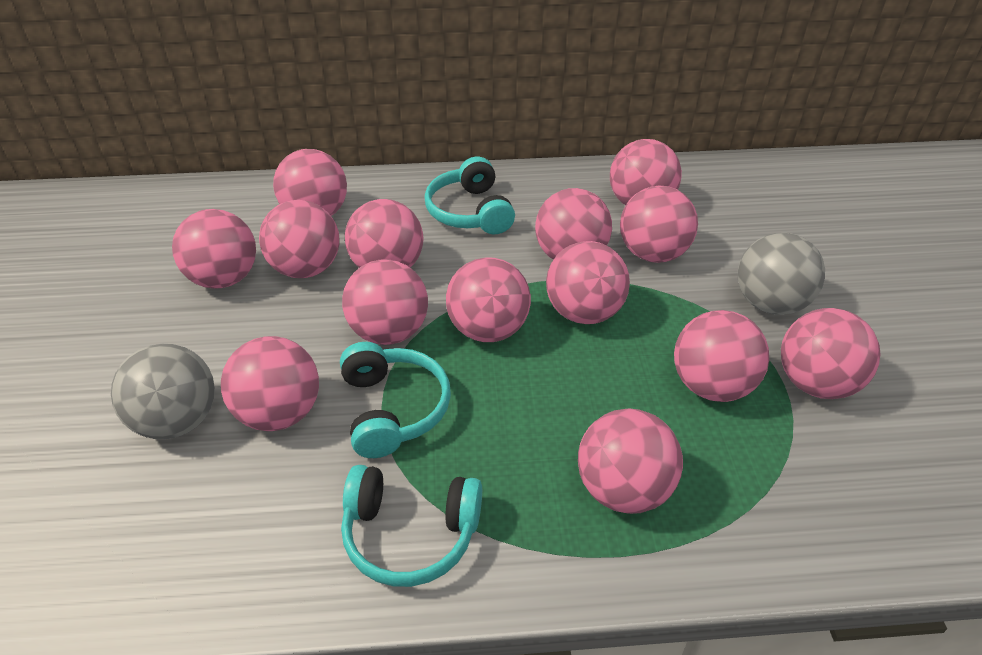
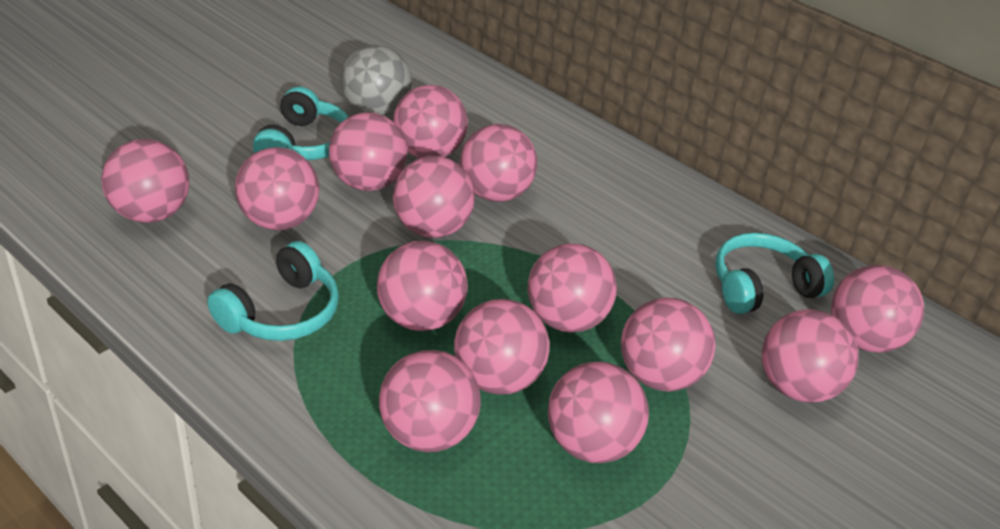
grey ball: [111,344,215,439] [738,233,825,315] = 2 -> [340,45,412,116] = 1

